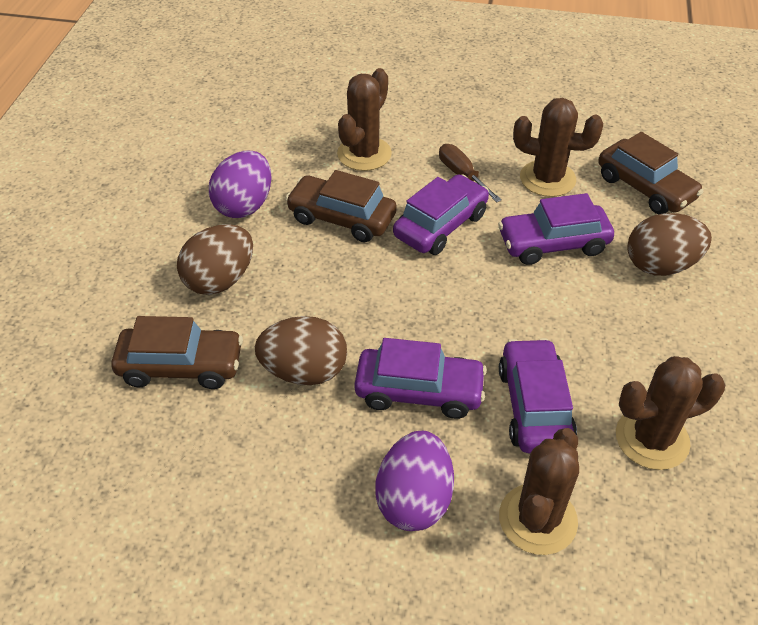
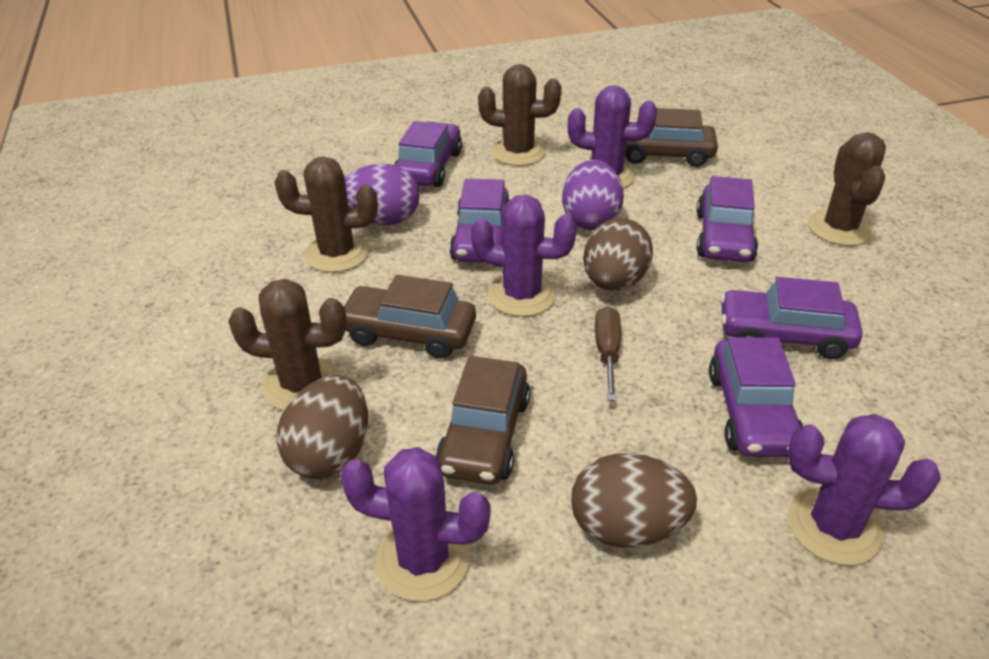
purple cactus: none = 0 -> [340,447,490,601] [471,195,577,317] [568,85,657,189] [787,414,941,565] = 4
purple car: [355,338,487,419] [393,174,489,255] [498,193,614,265] [499,338,577,453] = 4 -> [394,121,462,187] [449,178,510,263] [697,176,758,262] [709,337,803,457] [720,277,863,359] = 5

